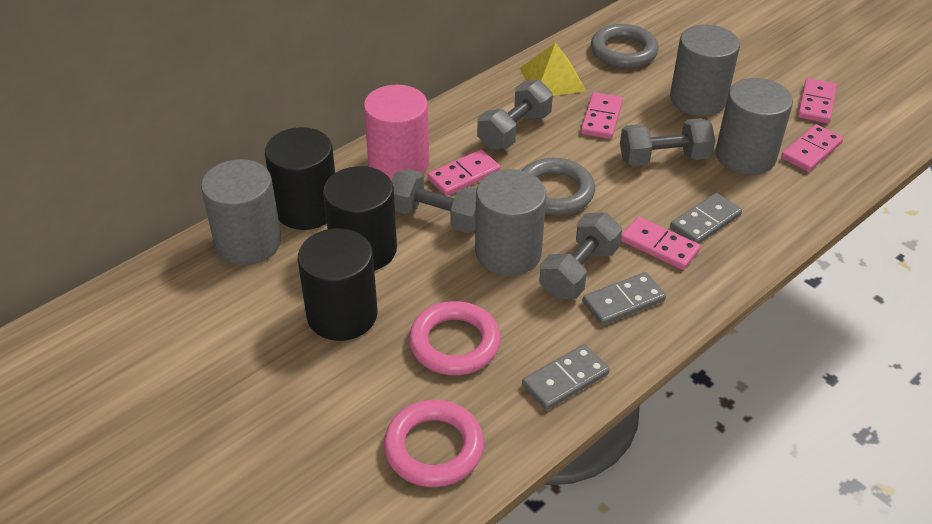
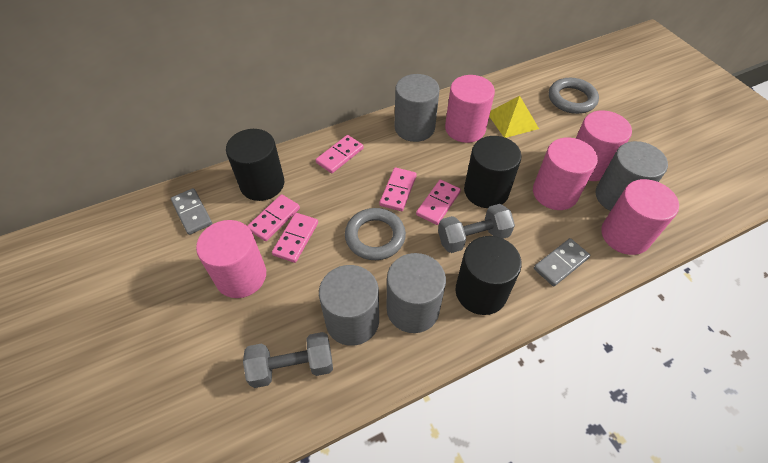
grey domino: [522,344,610,410] [582,272,666,325] [670,193,742,244] = 3 -> [171,188,212,235] [534,238,590,286] = 2
grey dumbbell: [392,169,477,233] [477,80,553,150] [539,212,622,299] [620,118,715,166] = 4 -> [243,332,333,388] [438,204,515,253] = 2
pink cylinder: [364,85,429,181] = 1 -> [196,220,266,298] [445,75,495,143] [533,137,598,210] [576,110,632,181] [601,179,679,255] = 5
pink ring: [384,400,484,487] [409,301,501,375] = 2 -> none = 0

